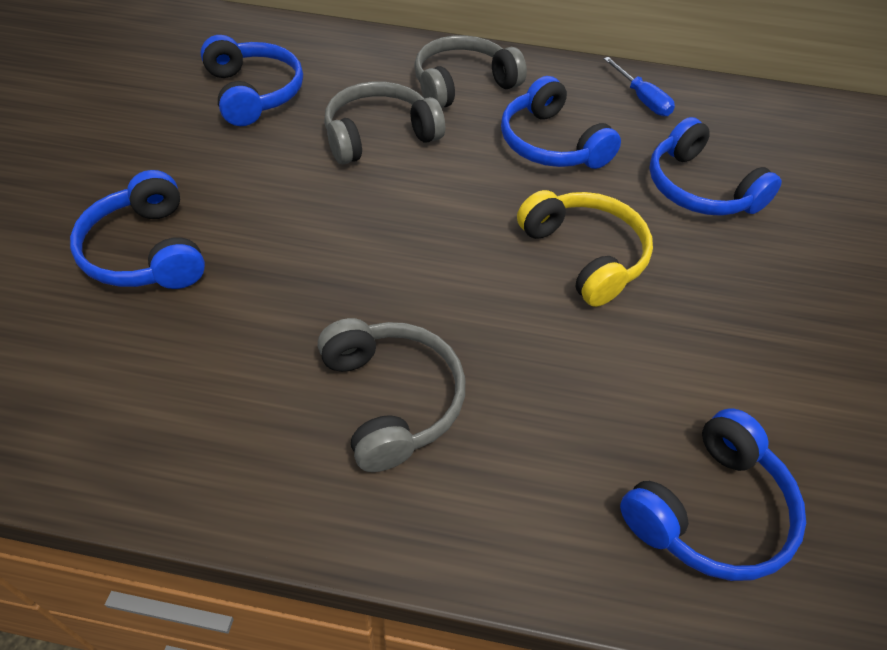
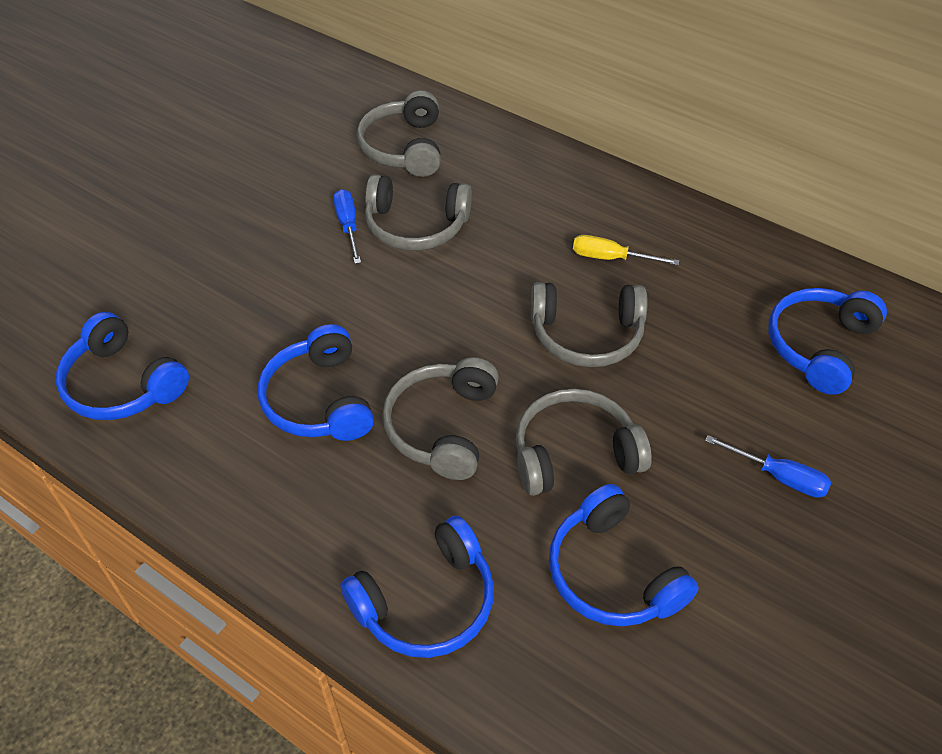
blue screwdriver: [604,57,675,116] = 1 -> [333,189,361,264] [705,435,831,498] = 2
grey headphones: [318,318,465,472] [324,81,445,165] [414,35,527,108] = 3 -> [357,90,441,177] [365,174,472,251] [382,357,499,480] [515,389,652,496] [531,282,648,367] = 5
yellow headphones: [517,190,653,307] = 1 -> none = 0
yellow screwdriver: none = 0 -> [573,235,680,265] = 1

